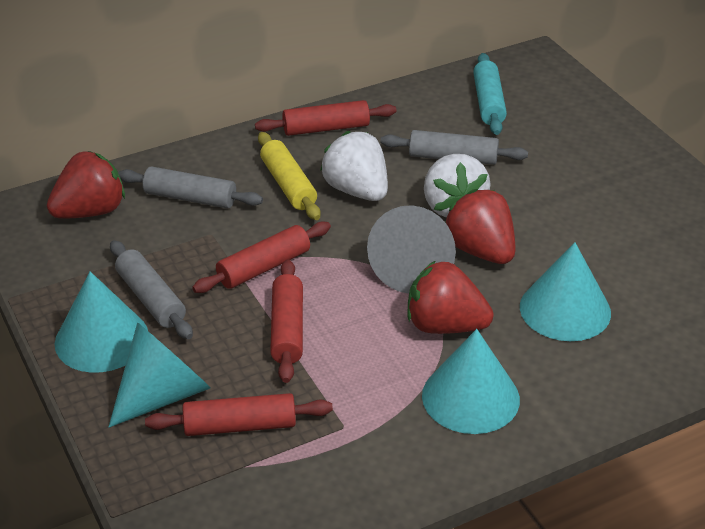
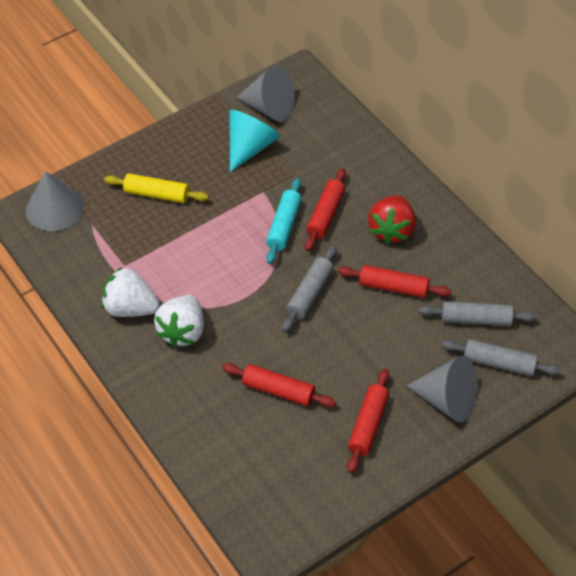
grey cone: [367,205,456,294] = 1 -> [26,171,84,231] [236,65,295,122] [406,356,477,422] = 3
red strawberry: [47,151,125,219] [408,260,494,334] [445,189,515,264] = 3 -> [368,195,416,244] = 1
turquoise cone: [54,271,148,373] [109,322,211,427] [422,329,520,434] [520,242,611,341] = 4 -> [230,110,280,172] = 1

